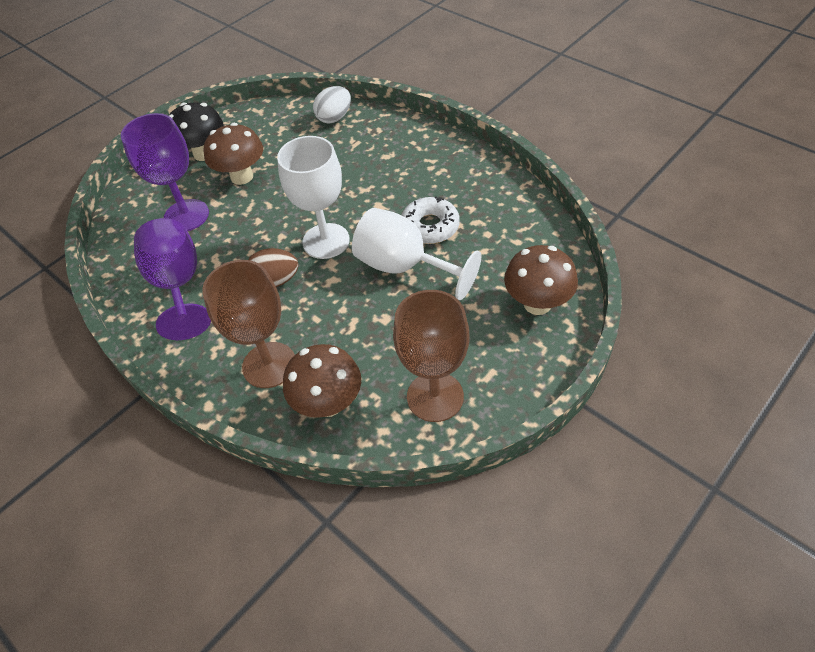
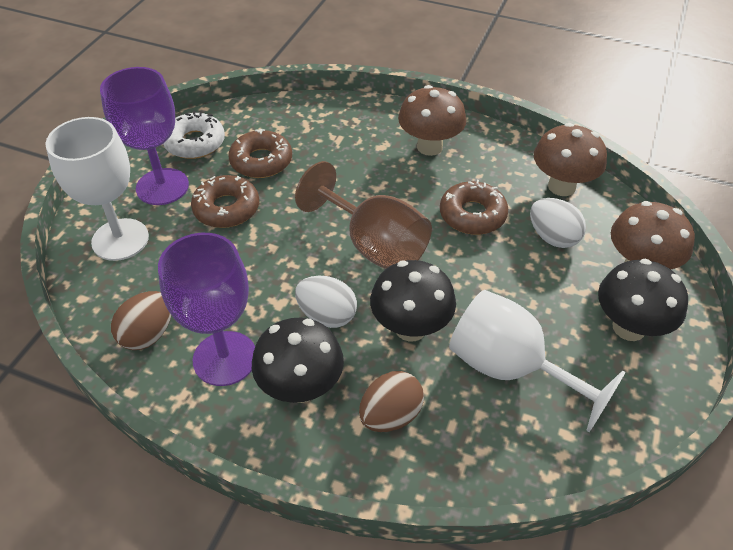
black mushroom: [168,102,223,161] = 1 -> [252,318,344,403] [370,260,456,342] [598,259,688,341] = 3
brown donut: none = 0 -> [191,175,259,228] [228,129,292,178] [440,180,508,235] = 3
brown egg: [248,248,299,287] = 1 -> [111,291,171,350] [359,371,424,432] = 2
brown goblet: [202,260,295,388] [393,290,469,422] = 2 -> [295,161,432,269] = 1
white egg: [313,86,351,123] = 1 -> [295,276,357,328] [530,198,586,248] = 2

